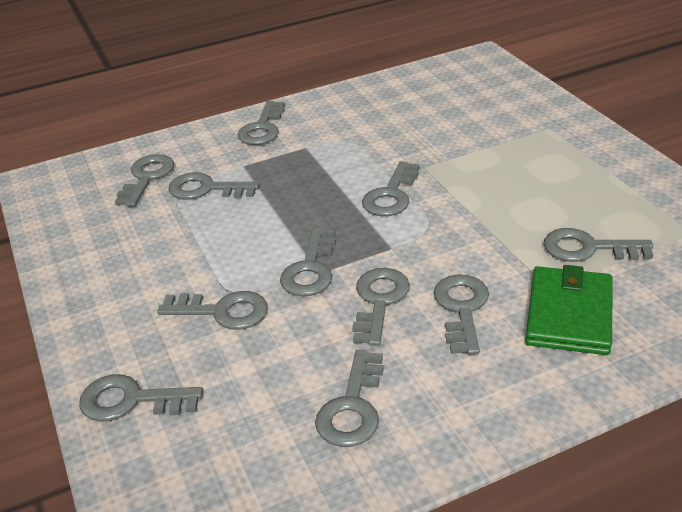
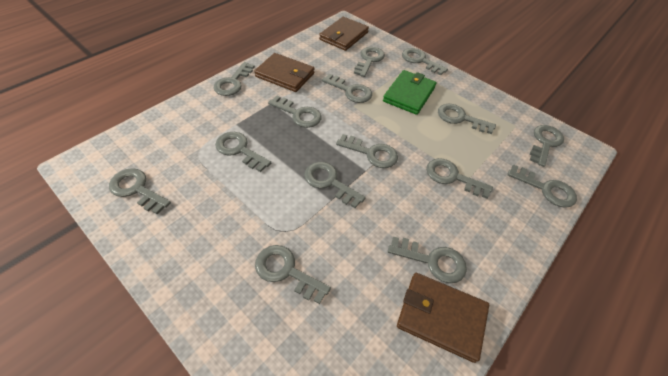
brown wallet: none = 0 -> [254,53,315,92] [319,17,369,51] [397,273,489,363] = 3
grey key: [79,374,203,422] [115,154,174,207] [157,291,268,330] [169,172,260,199] [237,101,285,145] [280,228,336,296] [315,350,383,447] [352,268,410,346] [362,161,419,216] [434,274,489,355] [544,228,653,262] = 11 -> [109,168,171,214] [214,62,255,96] [215,132,271,172] [255,245,331,304] [268,96,322,128] [304,162,366,208] [322,74,372,103] [336,134,398,168] [354,47,385,77] [388,236,467,283] [402,48,448,75] [426,158,493,199] [438,104,496,134] [507,164,577,208] [530,125,564,167] = 15

